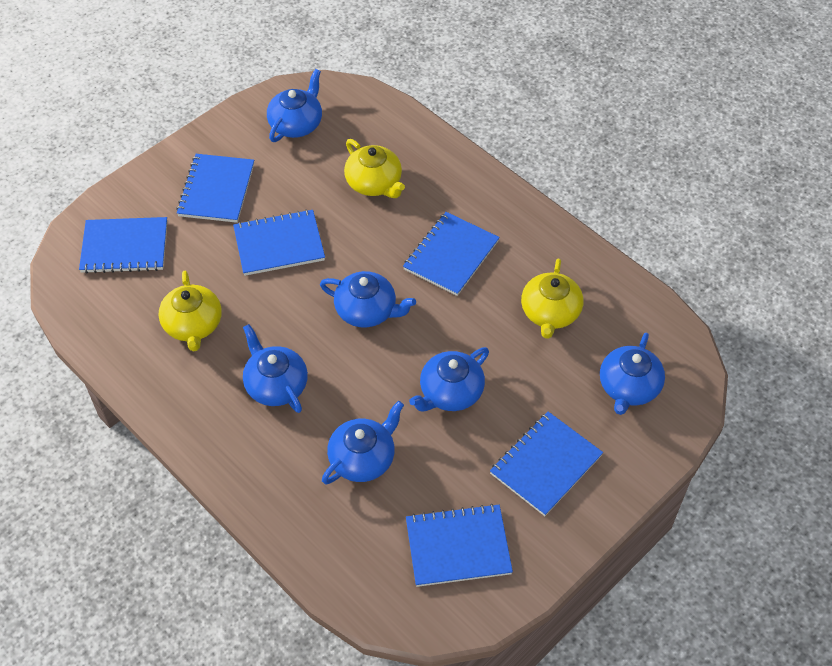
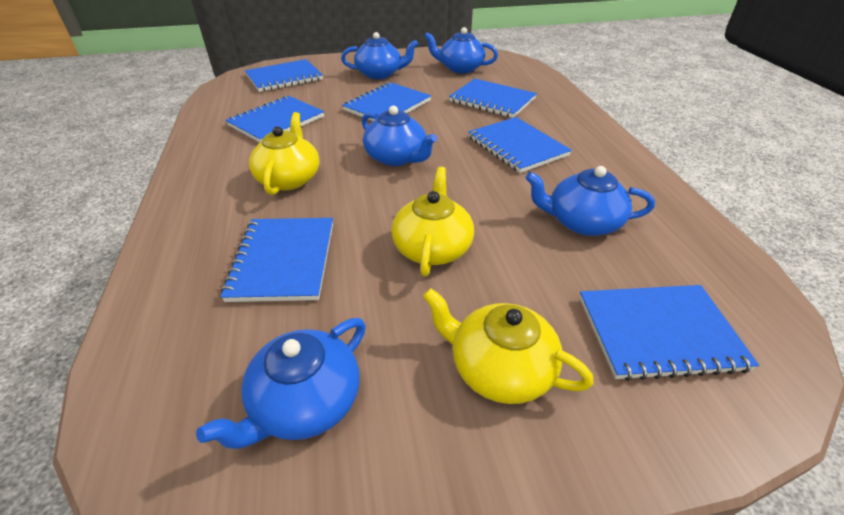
blue notebook: [79,217,167,274] [176,154,254,223] [233,209,325,276] [403,212,500,296] [406,504,513,587] [490,412,603,516] = 6 -> [221,218,333,302] [226,96,324,142] [245,59,323,92] [342,82,431,121] [449,79,537,118] [468,117,572,173] [579,285,759,381] = 7
blue teapot: [243,324,308,413] [267,69,322,142] [320,271,416,327] [322,401,404,484] [409,347,489,411] [600,333,665,415] = 6 -> [196,318,366,449] [341,32,419,79] [362,106,437,166] [424,27,498,73] [525,166,655,236] = 5

